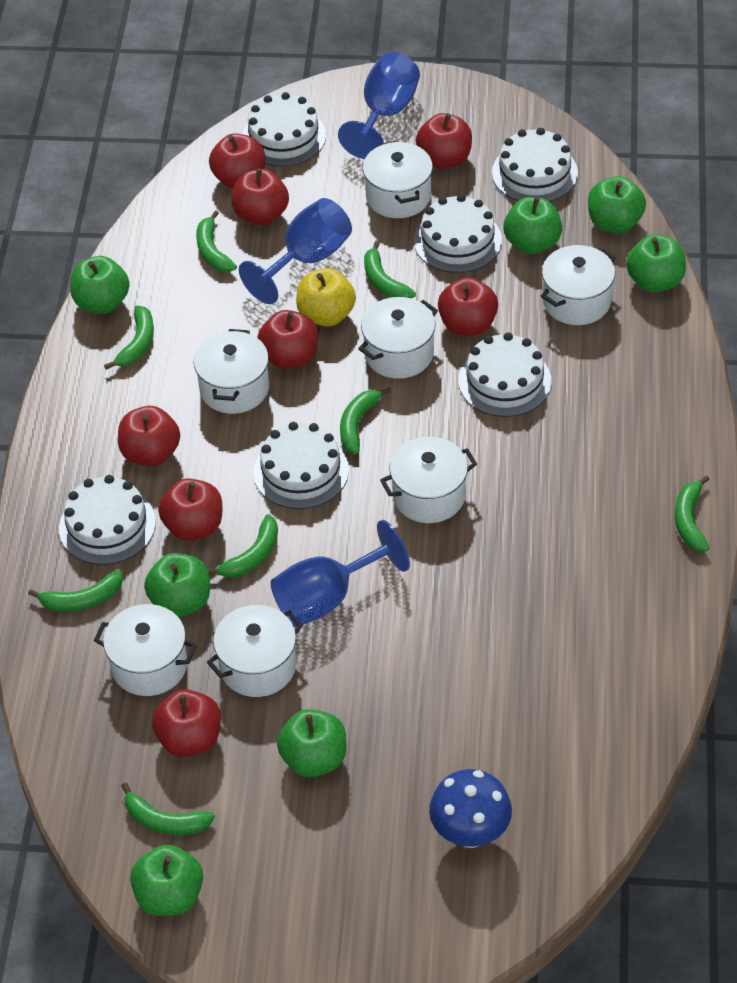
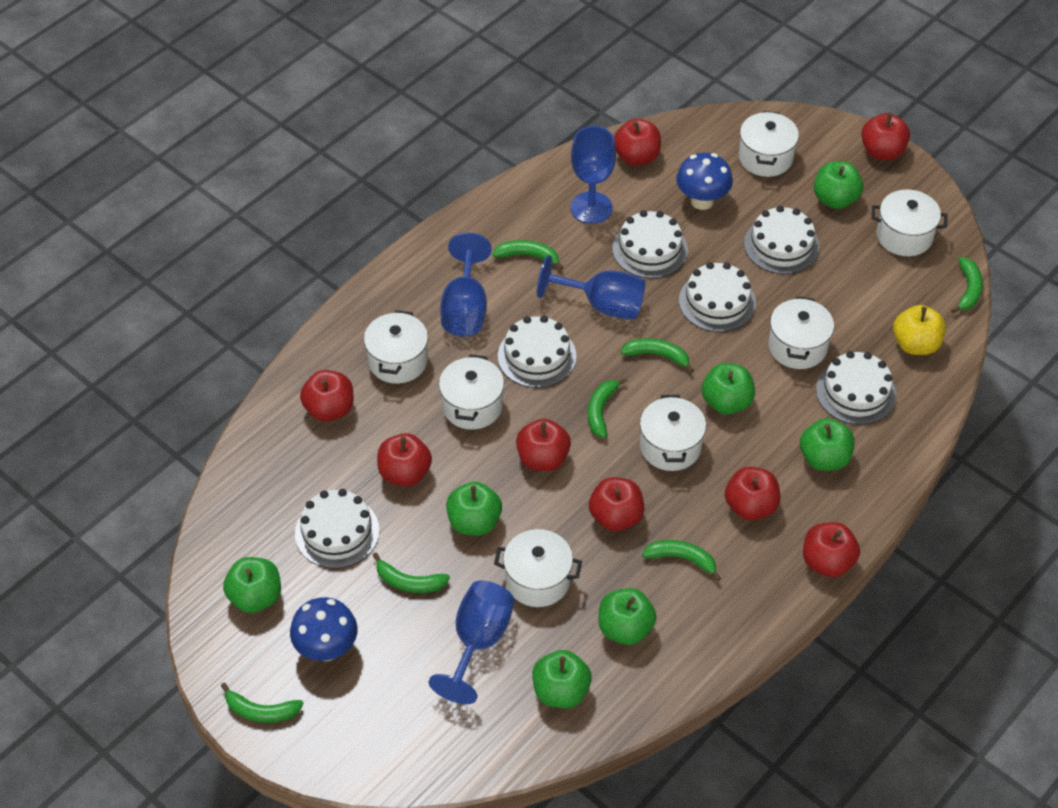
blue goblet: [239,198,352,304] [271,520,410,627] [338,52,420,159] = 3 -> [428,581,514,704] [440,233,492,336] [537,255,645,320] [570,126,616,224] = 4
blue mushroom: [429,769,512,848] = 1 -> [290,597,358,661] [676,152,733,210] = 2
green banana: [28,570,123,612] [104,305,154,370] [122,783,215,835] [196,210,237,272] [208,514,278,577] [340,387,392,454] [364,240,416,298] [675,475,710,551] = 8 -> [221,683,304,723] [373,553,450,593] [493,240,564,270] [588,377,627,438] [620,338,694,373] [642,540,721,581] [951,257,983,313] = 7

